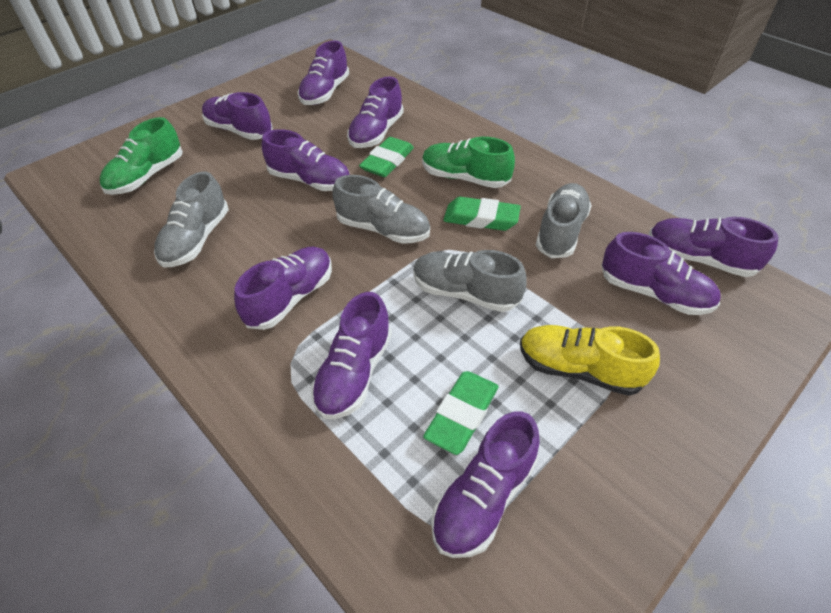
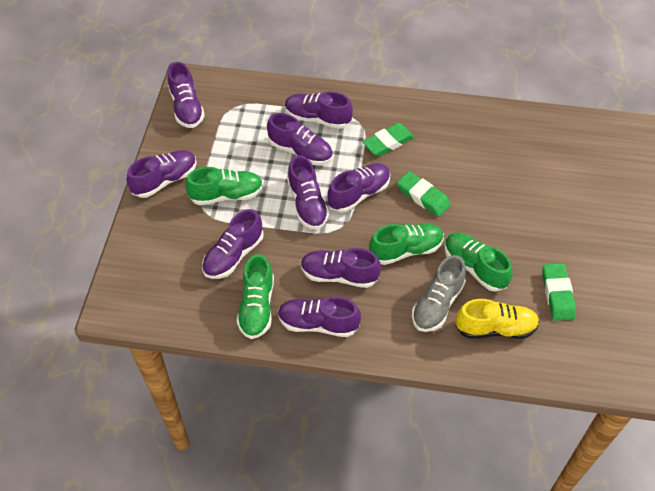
green shoe: [100,117,183,195] [422,137,515,188] = 2 -> [185,167,263,205] [237,254,274,339] [369,224,444,265] [444,233,513,292] = 4
grey shoe: [154,172,229,267] [332,175,430,244] [413,250,527,312] [536,183,592,258] = 4 -> [412,255,466,332] = 1

